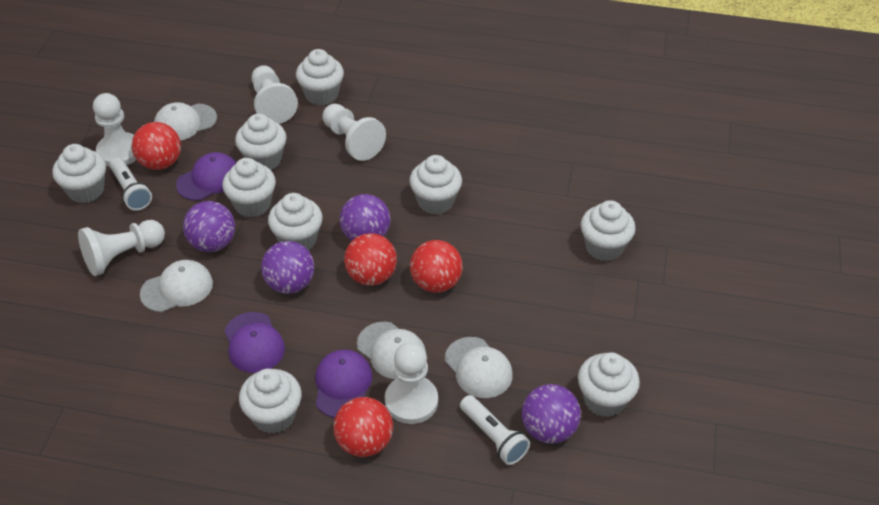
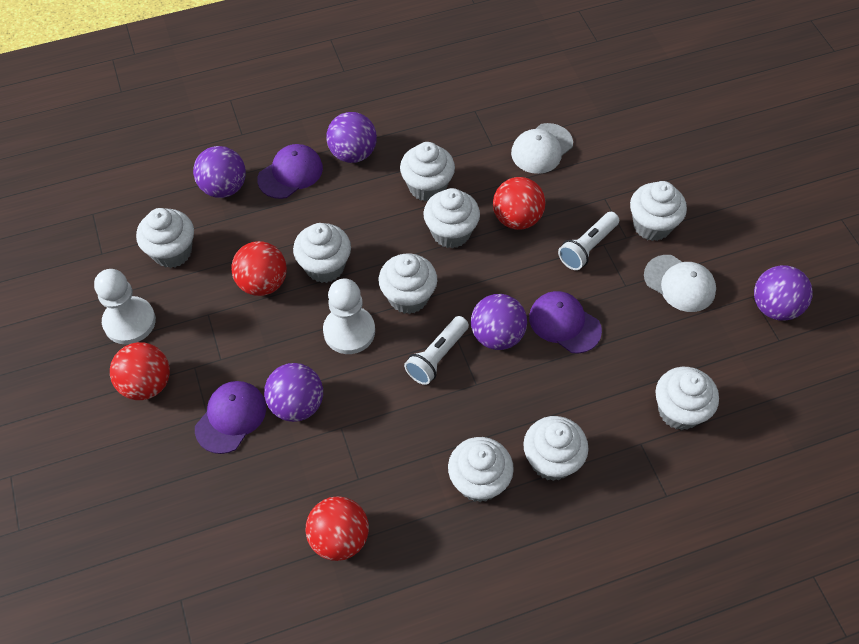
purple ball: [183,201,235,252] [261,241,314,294] [340,194,391,241] [522,384,581,444] = 4 -> [193,146,246,198] [264,363,323,422] [326,112,377,163] [471,294,527,350] [754,265,813,321] = 5
white cap: [140,260,213,312] [154,102,217,141] [357,322,426,379] [445,337,513,398] = 4 -> [511,123,573,174] [644,255,716,312] = 2
white pawn: [78,220,165,276] [93,93,136,167] [252,65,298,124] [322,104,386,161] [385,342,438,424] = 5 -> [94,269,156,345] [323,279,375,354] = 2

